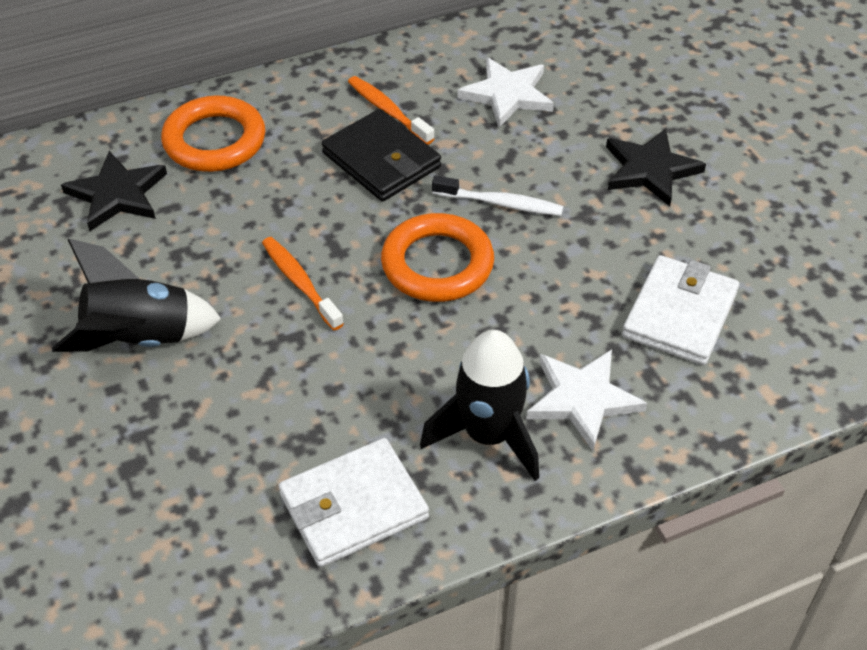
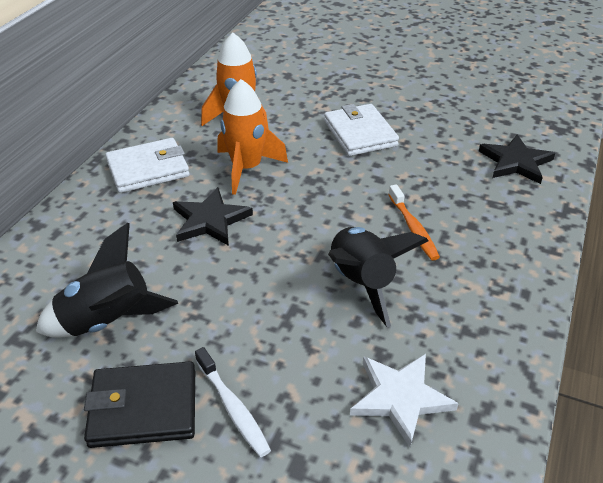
orange ring: [161,95,265,172] [381,213,494,302] = 2 -> none = 0
orange rocket: none = 0 -> [201,33,269,129] [218,79,288,195] = 2
orange toothbrush: [262,237,344,330] [348,76,434,145] = 2 -> [388,184,440,261] = 1
white star: [457,57,554,127] [526,350,647,451] = 2 -> [350,354,459,447] = 1

